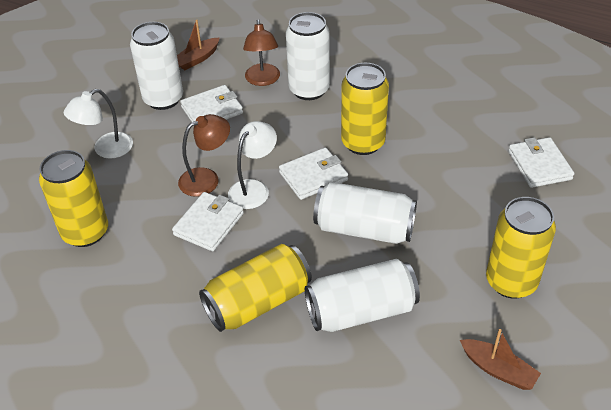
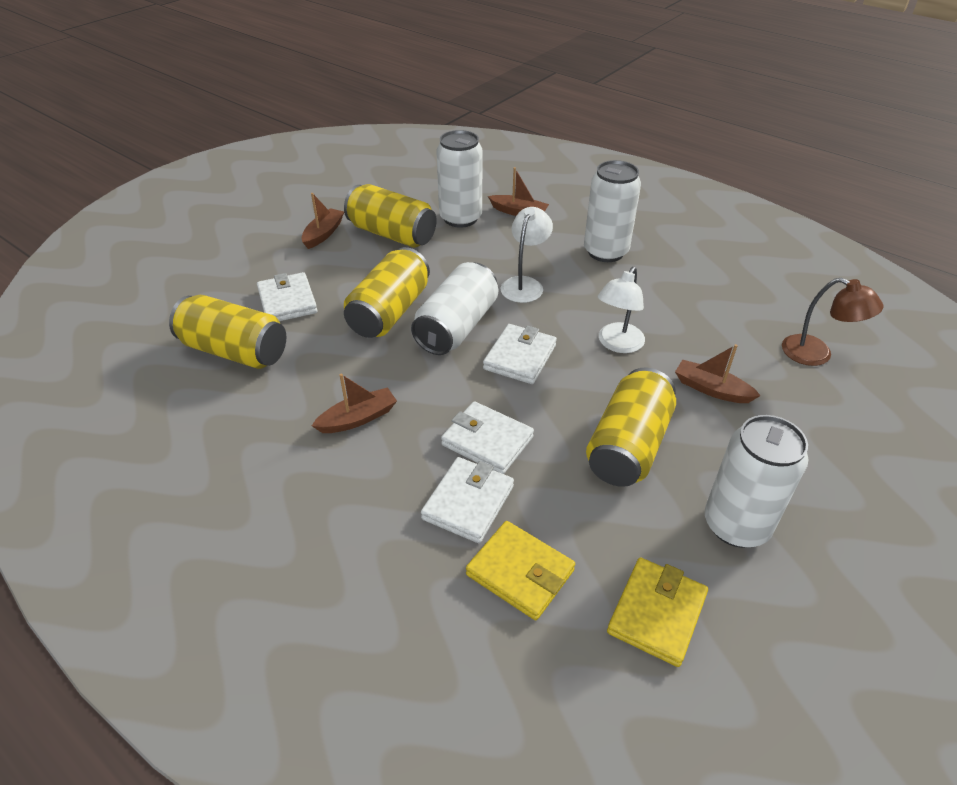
brown boat: [177,20,220,70] [460,329,541,390] = 2 -> [302,193,344,249] [312,373,397,433] [488,167,549,216] [675,344,761,403] = 4
brown lamp: [178,114,230,197] [243,19,280,86] = 2 -> [782,278,884,366] = 1
yellow wallet: none = 0 -> [466,521,575,620] [607,558,708,667] = 2

